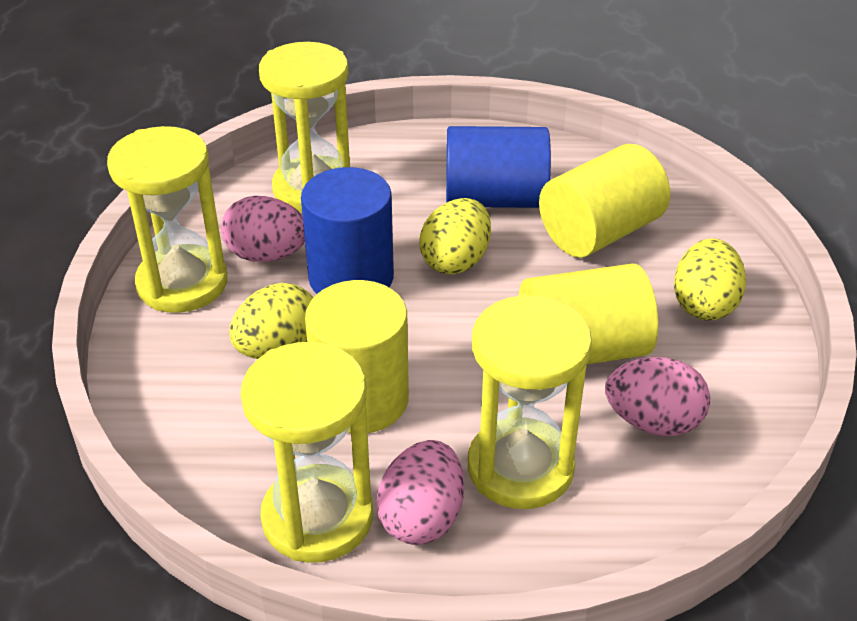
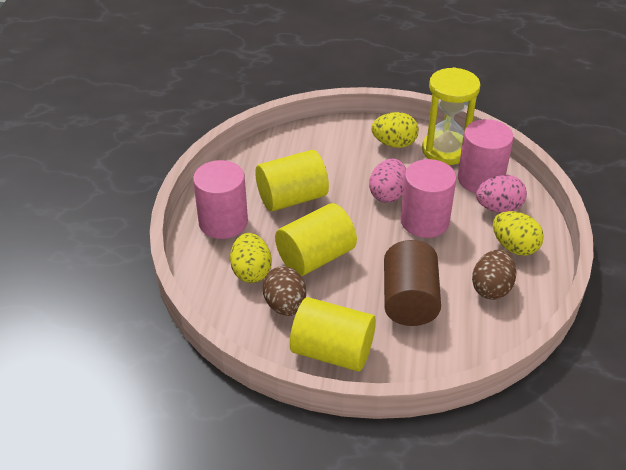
blue cylinder: [301,167,394,294] [446,126,551,208] = 2 -> none = 0
brown cylinder: none = 0 -> [384,240,441,326] = 1
brown egg: none = 0 -> [263,266,306,316] [472,249,516,300] = 2
pink cylinder: none = 0 -> [193,160,248,239] [400,159,457,238] [458,119,514,193] = 3
pink egg: [221,196,305,262] [376,440,464,545] [605,357,710,436] = 3 -> [369,159,406,203] [476,175,527,213] = 2
yellow hourglass: [107,126,228,313] [240,342,373,563] [259,42,350,212] [468,294,592,509] = 4 -> [422,67,481,165] = 1

